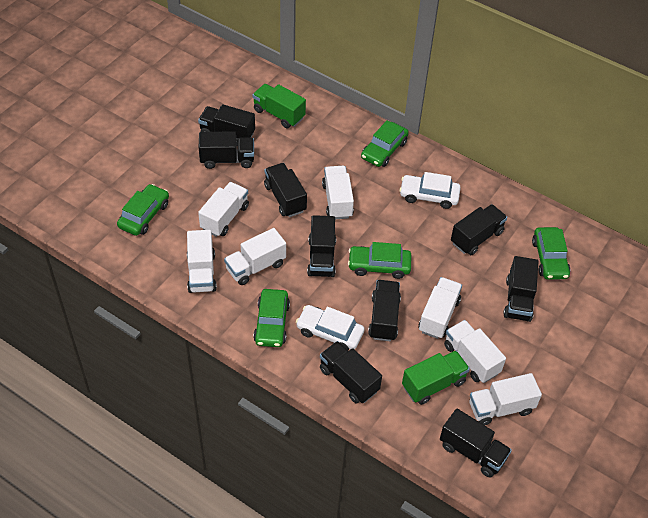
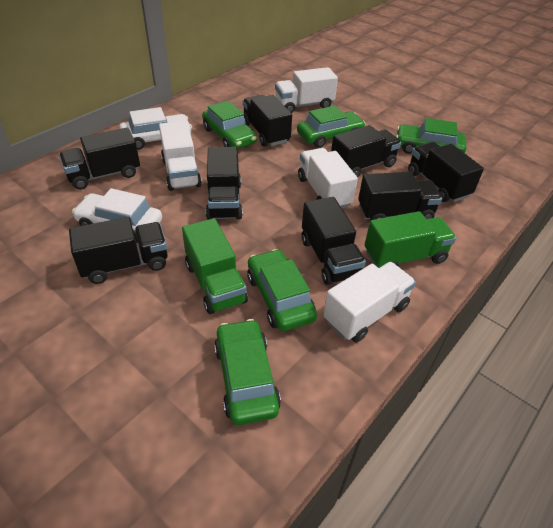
black truck: [198,104,255,146] [199,131,254,169] [264,163,307,217] [307,215,336,277] [320,341,382,403] [368,280,401,341] [440,409,512,478] [451,204,507,255] [503,256,538,322] = 9 -> [59,128,140,190] [69,217,168,284] [206,147,243,220] [243,95,292,147] [302,197,366,285] [331,125,401,177] [358,172,442,221] [408,142,484,202] = 8
white truck: [187,230,217,293] [198,182,249,237] [224,228,286,285] [322,166,354,219] [419,277,462,339] [444,320,506,383] [469,373,542,425] = 7 -> [159,121,202,191] [275,67,338,113] [298,148,358,209] [323,262,416,343] = 4

